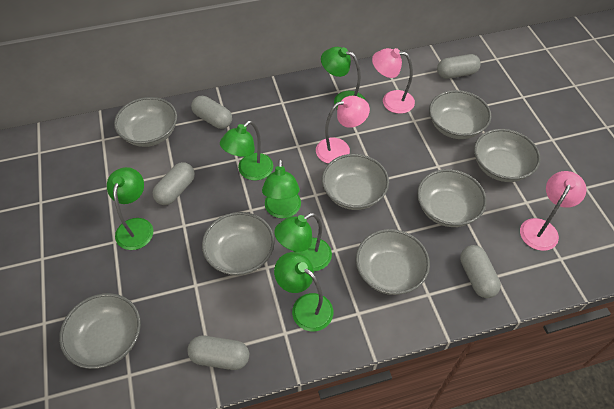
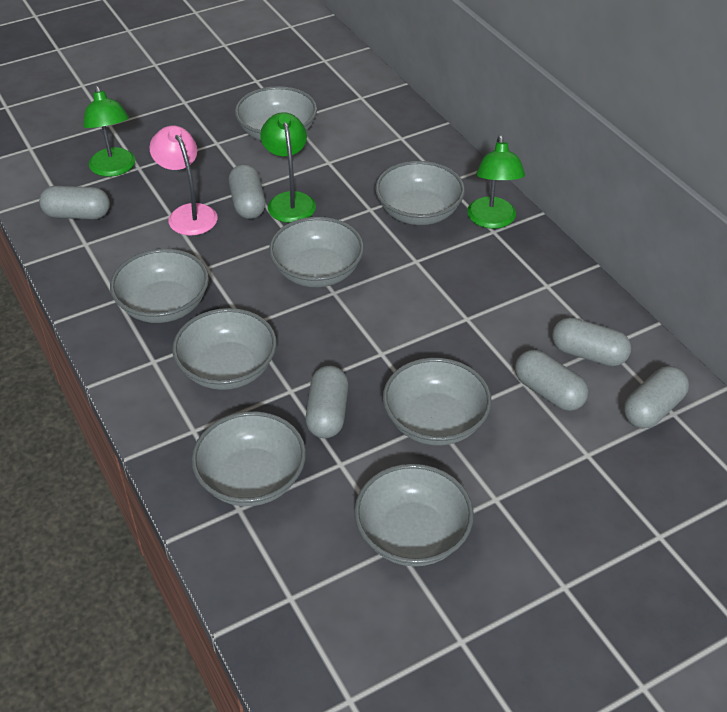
green lamp: [107,167,153,250] [220,121,273,180] [262,159,301,218] [274,213,332,271] [274,252,333,331] [321,47,365,109] = 6 -> [83,86,135,177] [260,112,316,223] [467,135,525,229] = 3
grey capsule: [153,162,195,205] [187,336,249,370] [191,96,232,129] [437,54,481,79] [460,245,501,298] = 5 -> [39,186,110,219] [229,164,266,219] [305,366,349,438] [515,350,589,411] [552,318,631,366] [624,366,689,429] = 6
pink lamp: [316,96,370,164] [372,48,415,114] [520,171,587,251] = 3 -> [149,126,218,236] = 1

